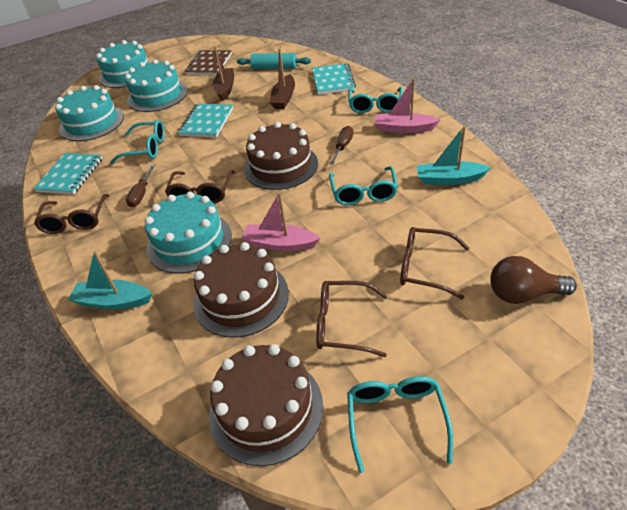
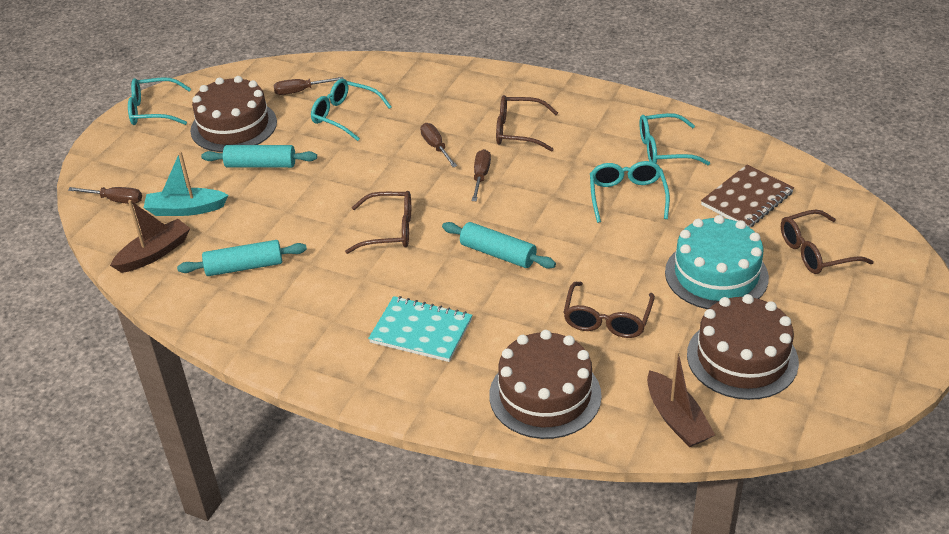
brown light bulb: [490,256,577,304] = 1 -> none = 0
brown screwdriver: [126,164,156,207] [329,126,353,165] = 2 -> [68,187,142,204] [273,77,344,95] [420,123,457,167] [472,149,491,201] = 4
pink boat: [241,192,320,252] [375,78,440,133] = 2 -> none = 0
turquoise boat: [68,251,152,310] [417,126,491,185] = 2 -> [143,151,229,216] = 1
turquoise cake: [55,85,124,141] [96,40,151,88] [125,59,188,112] [144,192,232,274] = 4 -> [665,215,769,309] = 1
turquoise notebook: [33,153,102,195] [178,104,233,138] [312,63,356,95] = 3 -> [368,296,472,362] = 1
turquoise rolling pin: [237,53,311,69] = 1 -> [177,240,307,276] [201,145,317,168] [442,222,556,269] = 3

